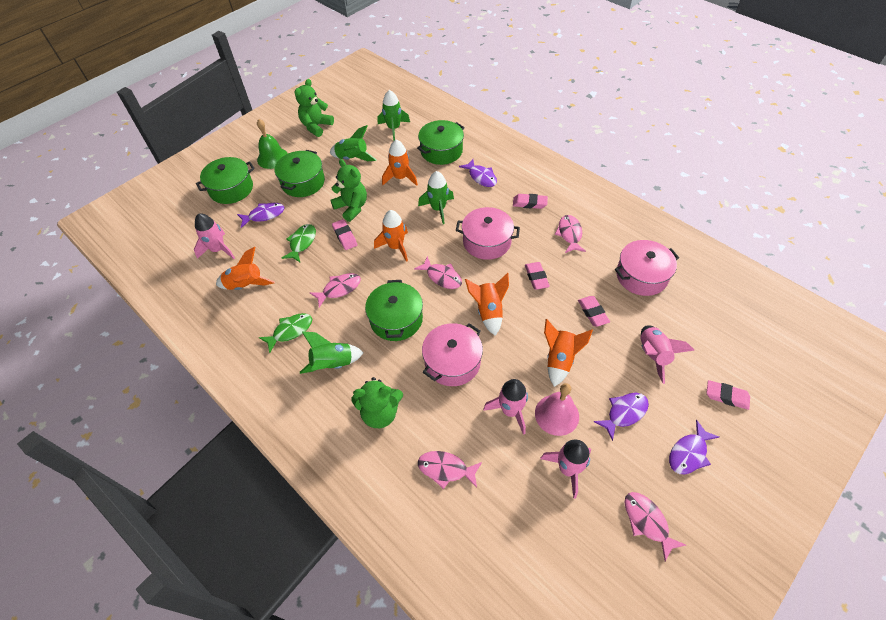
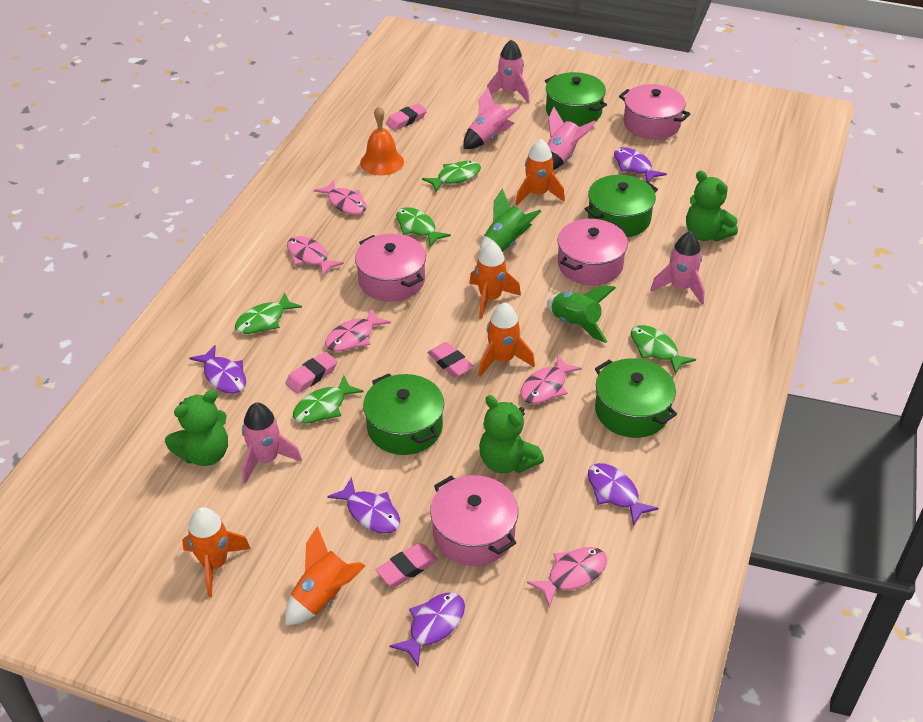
green bell: [257,119,288,169] = 1 -> none = 0
green fish: [259,313,312,353] [282,224,316,262] = 2 -> [235,292,302,334] [293,375,364,424] [396,207,451,247] [422,161,481,192] [631,325,696,374] = 5
green rocket: [300,331,364,374] [330,125,377,161] [378,90,410,141] [418,171,454,224] = 4 -> [480,188,541,253] [547,286,616,343] = 2
orange bell: none = 0 -> [360,106,404,176] = 1
pink bell: [535,383,579,436] = 1 -> none = 0
pink eraser: [332,219,357,250] [513,194,548,209] [525,262,550,290] [578,296,610,327] [707,380,750,410] = 5 -> [285,352,337,394] [376,543,438,587] [386,103,427,130] [428,342,474,377] = 4
pink pot: [422,323,483,386] [456,207,520,260] [615,240,679,296] = 3 -> [355,234,426,301] [430,475,518,566] [557,219,628,285] [619,84,690,139] = 4
pink rocket: [194,213,235,259] [483,379,528,435] [540,440,591,499] [641,325,695,384] = 4 -> [242,403,302,484] [464,88,520,149] [487,39,530,103] [547,107,595,170] [650,231,705,305] = 5
purple fish: [237,203,284,228] [459,159,497,187] [594,393,649,441] [669,420,719,474] = 4 -> [189,345,246,394] [327,477,400,534] [389,592,465,667] [588,463,659,526] [614,147,667,182] = 5

